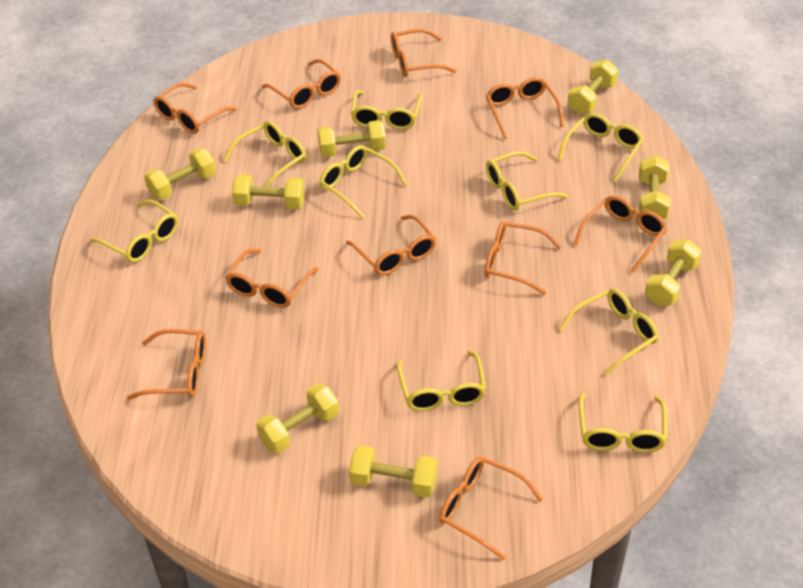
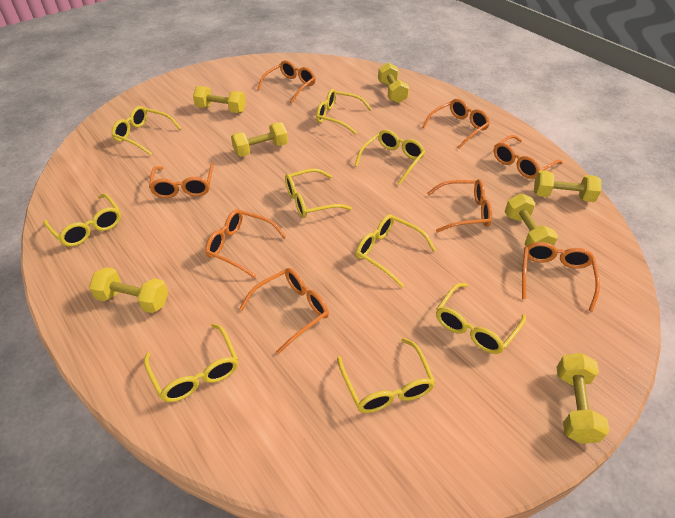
orange glasses: [127,329,206,400] [153,83,237,134] [225,249,319,308] [262,59,341,109] [346,215,436,275] [391,29,457,77] [439,456,543,560] [485,221,562,295] [486,77,564,139] [574,195,667,273] = 10 -> [149,163,214,198] [205,209,287,279] [239,268,329,354] [257,60,316,104] [422,99,490,149] [427,179,492,233] [493,135,563,179] [522,242,600,312] = 8
yellow dumbbell: [144,148,216,200] [232,174,305,209] [256,383,339,453] [317,120,386,157] [349,445,437,498] [568,60,618,114] [639,155,671,219] [645,239,701,306] = 8 -> [89,267,168,313] [193,86,246,113] [231,122,288,157] [378,62,409,103] [505,193,558,246] [534,170,602,202] [557,353,609,444] = 7

